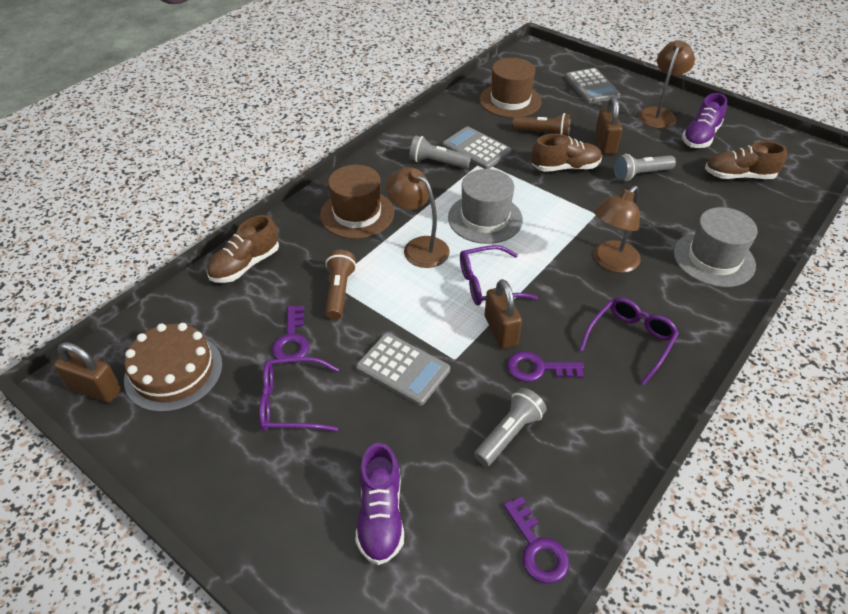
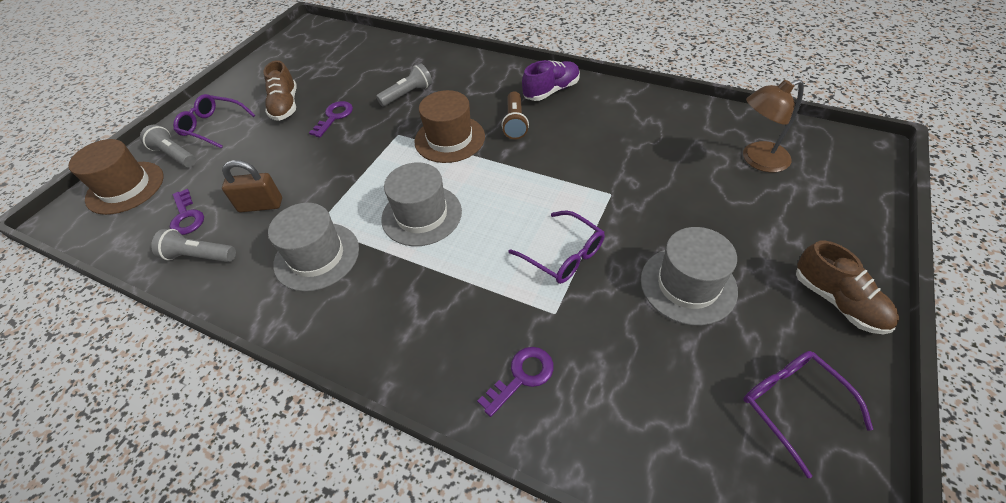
brown cake: [124,323,223,412] = 1 -> none = 0
brown flashlight: [325,250,356,320] [512,113,571,136] = 2 -> [502,91,529,139] = 1
brown lamp: [386,167,450,268] [594,186,641,273] [638,41,695,129] = 3 -> [743,79,804,172] = 1
brown padlock: [54,342,121,403] [485,279,522,349] [595,97,622,154] = 3 -> [222,160,282,212] = 1
brown shoe: [207,215,279,283] [532,134,602,172] [705,141,787,179] = 3 -> [264,60,297,121] [796,241,900,334] = 2
grey calculator: [356,333,450,406] [442,127,511,169] [565,68,620,103] = 3 -> none = 0
grey hat: [448,169,523,244] [674,207,758,287] = 2 -> [268,203,359,292] [381,162,462,246] [641,227,738,325] = 3
purple shoe: [355,443,404,565] [682,93,727,148] = 2 -> [522,60,580,101] = 1

